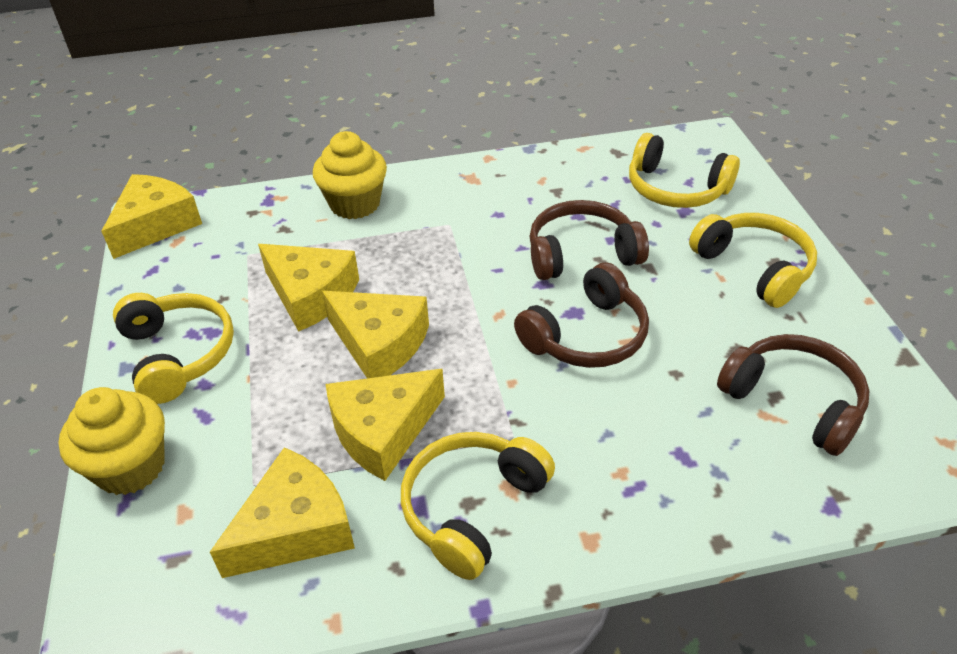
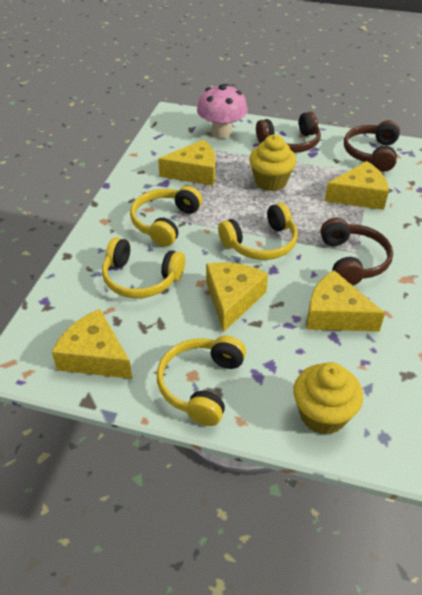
pink mushroom: none = 0 -> [197,84,248,139] = 1

